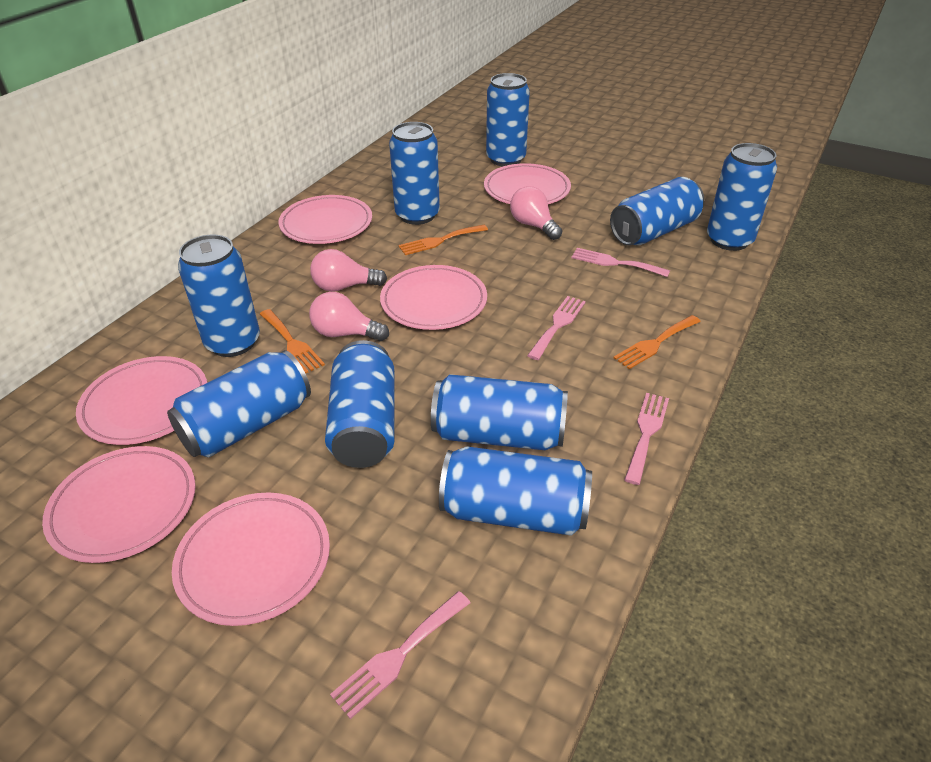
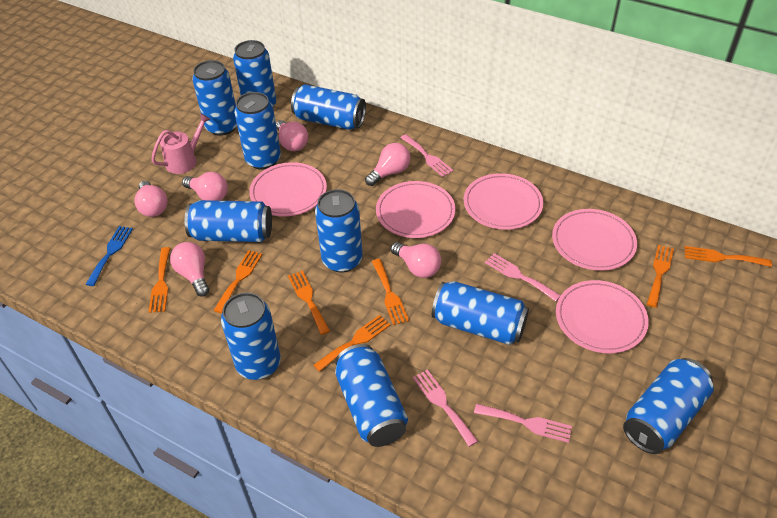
blue can: [167,350,311,457] [178,234,260,357] [325,340,395,468] [389,122,440,225] [431,374,568,450] [439,446,592,536] [486,73,530,166] [610,177,704,245] [707,143,777,251] = 9 -> [185,200,272,242] [192,60,237,136] [221,292,281,380] [233,40,276,106] [234,92,281,170] [291,84,366,130] [315,189,363,273] [335,344,408,447] [432,281,529,345] [623,358,714,454] = 10
blue fork: none = 0 -> [86,226,133,286] = 1
orange fork: [260,309,325,374] [398,225,488,255] [613,315,701,369] = 3 -> [148,247,170,313] [213,250,263,313] [288,270,330,335] [313,315,390,372] [372,259,409,325] [647,245,674,308] [685,246,772,267] = 7
pink light bulb: [309,292,389,341] [310,249,387,292] [510,186,562,240] = 3 -> [134,181,168,217] [170,242,209,297] [182,172,228,201] [276,120,308,151] [365,143,411,186] [391,242,441,278] = 6
pink plate: [42,446,196,563] [76,356,207,445] [172,493,330,626] [278,195,372,244] [380,265,487,330] [484,163,571,204] = 6 -> [249,162,327,216] [376,181,456,238] [464,173,543,230] [552,209,637,271] [556,280,649,353] = 5
pink watering can: none = 0 -> [151,113,210,174] = 1

